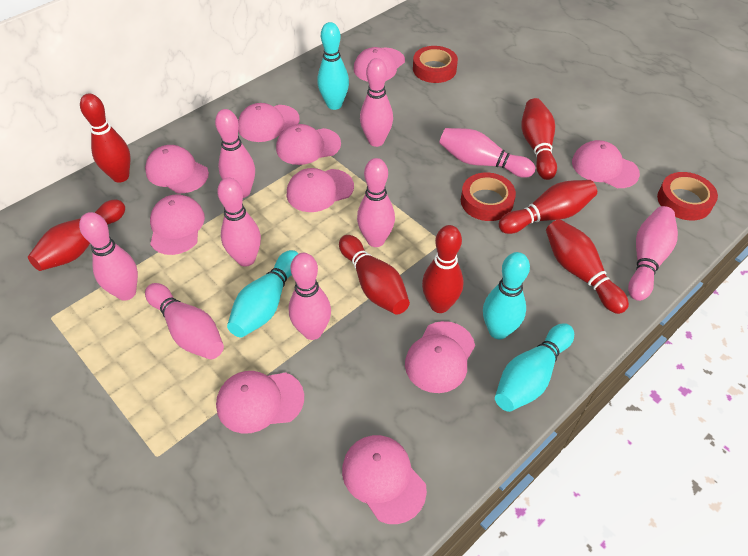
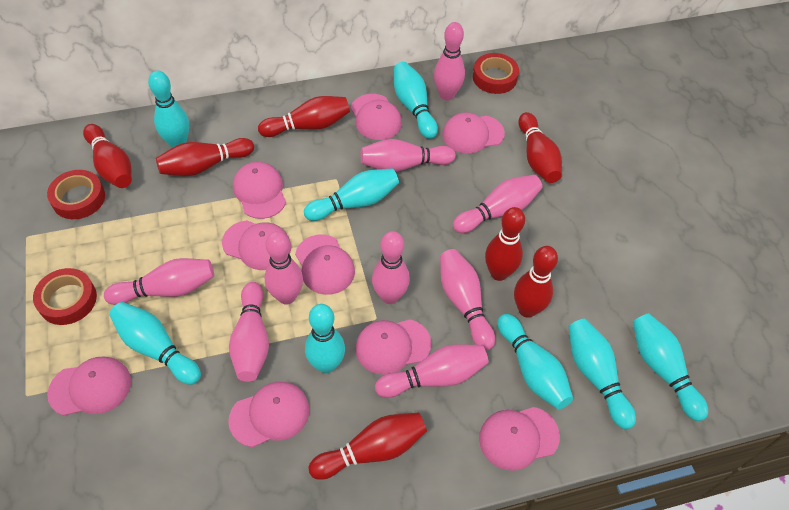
pink cap: [145,145,209,193] [150,194,205,255] [216,371,304,433] [238,103,300,142] [276,124,341,165] [287,168,354,212] [342,435,427,524] [354,47,405,82] [405,321,475,393] [572,140,640,188] = 10 -> [47,357,131,416] [222,220,291,270] [228,382,310,447] [233,162,286,219] [295,235,355,295] [351,94,402,140] [355,319,431,375] [442,112,505,154] [479,407,560,471] = 9
turquoise bowling pin: [227,250,299,338] [317,22,349,110] [483,252,530,339] [495,323,574,412] = 4 -> [109,302,201,385] [148,71,189,148] [304,168,399,221] [305,304,345,373] [394,62,438,139] [497,314,573,409] [569,319,636,429] [633,313,708,421] = 8

